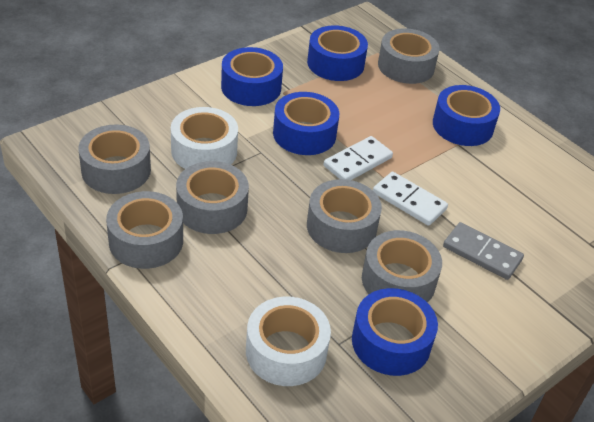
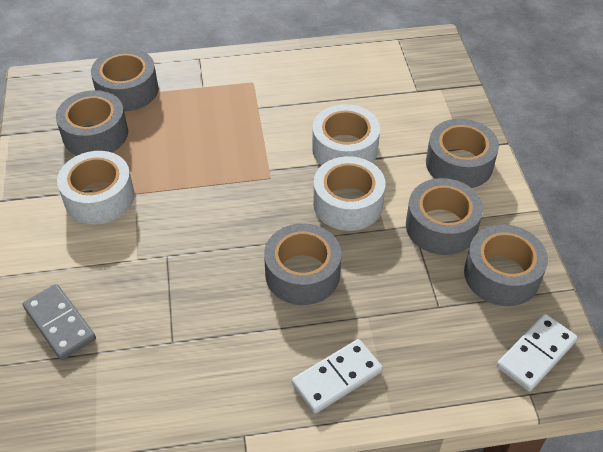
blue tape: [221,47,283,106] [273,92,339,155] [307,25,368,81] [352,288,438,376] [433,85,500,146] = 5 -> none = 0
white tape: [171,107,238,169] [246,297,331,386] = 2 -> [57,151,135,224] [312,104,380,166] [313,156,385,231] = 3

